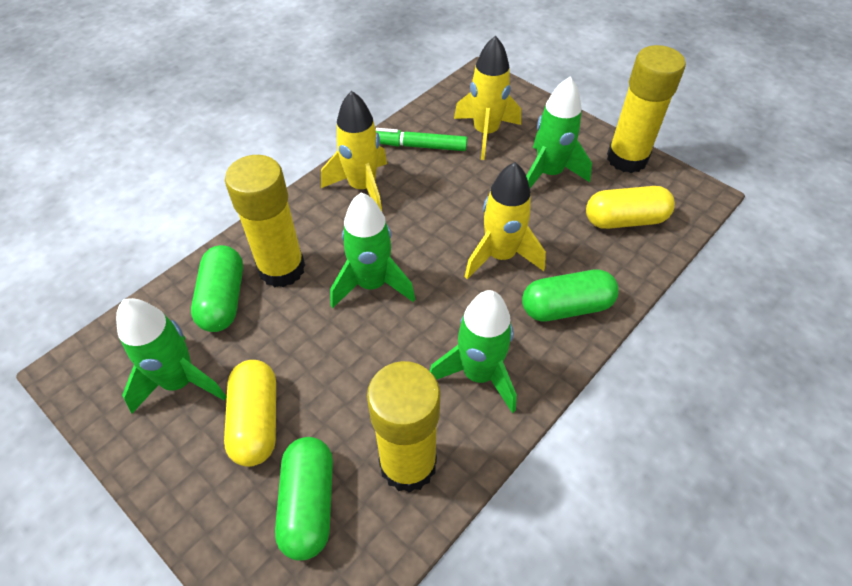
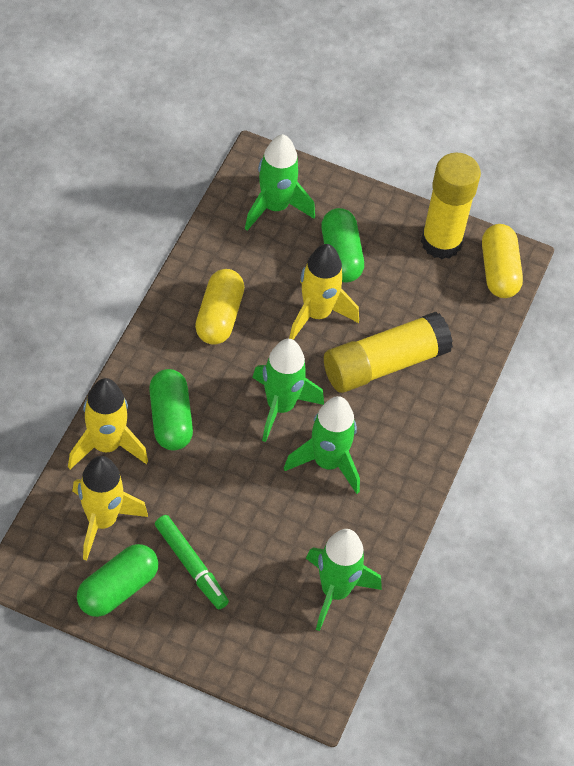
yellow glue stick: [225,155,305,287] [367,361,441,493] [607,45,686,173] = 3 -> [324,312,453,393] [421,152,481,259] = 2

